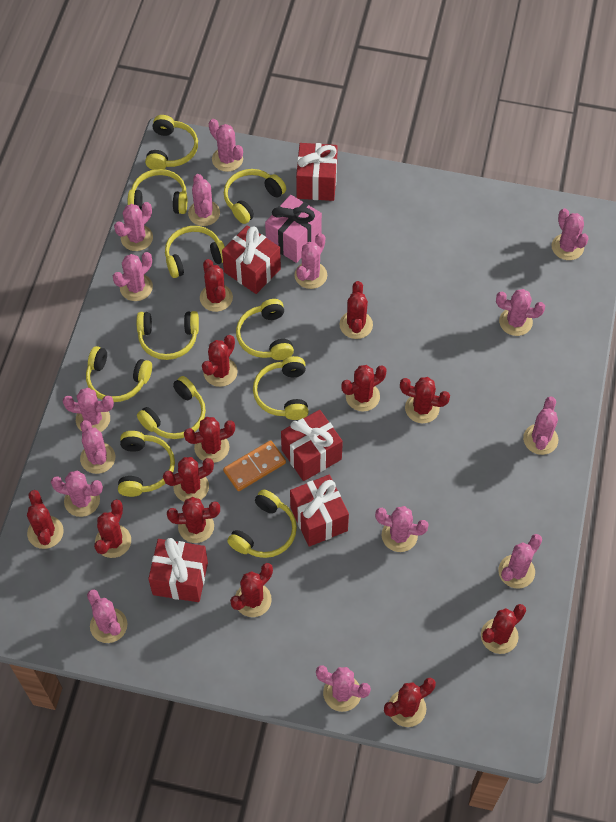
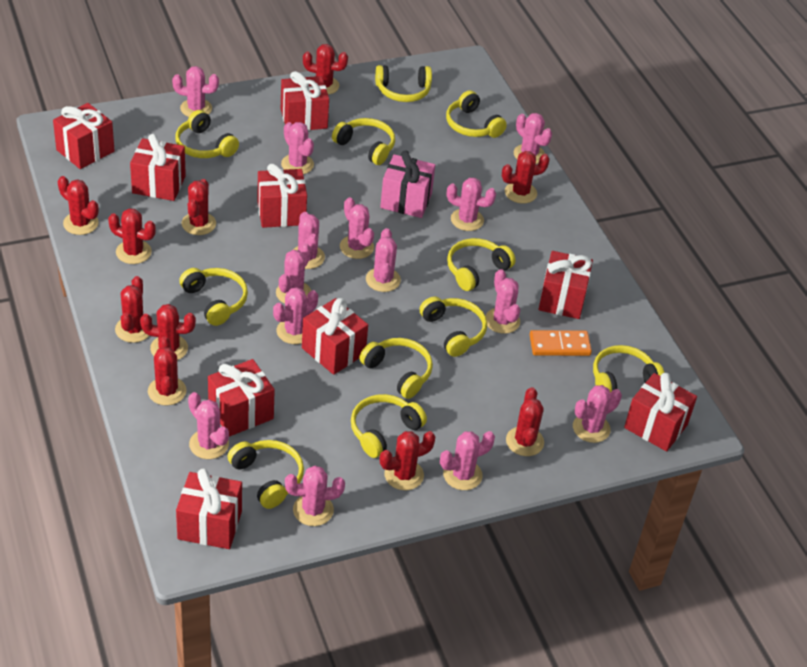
pink cactus: [51,470,103,517] [63,388,114,432] [80,420,115,474] [87,590,127,643] [113,252,153,301] [114,202,153,251] [188,174,220,226] [209,119,243,172] [294,233,327,289] [316,666,371,712] [375,506,429,552] [496,289,545,336] [498,534,542,589] [523,396,558,455] [552,208,589,260] = 15 -> [172,66,219,117] [188,392,229,459] [273,287,318,344] [276,243,311,304] [281,122,314,174] [285,466,345,526] [293,212,325,269] [340,197,374,259] [366,228,401,292] [440,431,495,490] [447,178,496,231] [485,269,520,334] [514,113,552,164] [573,385,622,443] = 14
red cactus: [27,490,64,549] [94,499,131,558] [163,457,214,501] [167,497,220,543] [184,417,235,463] [200,259,233,312] [202,335,238,387] [230,563,273,617] [340,281,373,339] [341,365,387,412] [384,678,436,727] [400,377,450,423] [481,604,526,654] = 13 -> [58,176,99,235] [108,208,156,264] [115,276,149,343] [140,304,196,360] [148,337,187,405] [181,179,216,235] [303,44,348,95] [380,431,436,490] [502,151,550,204] [506,387,544,456] = 10
red gift: [148,538,208,602] [222,225,281,294] [281,410,343,481] [290,475,349,547] [296,143,338,201] = 5 -> [53,103,115,169] [130,134,186,201] [176,468,242,549] [208,359,275,437] [257,164,307,228] [281,71,329,131] [302,298,368,375] [539,251,593,319] [624,373,697,452] = 9

